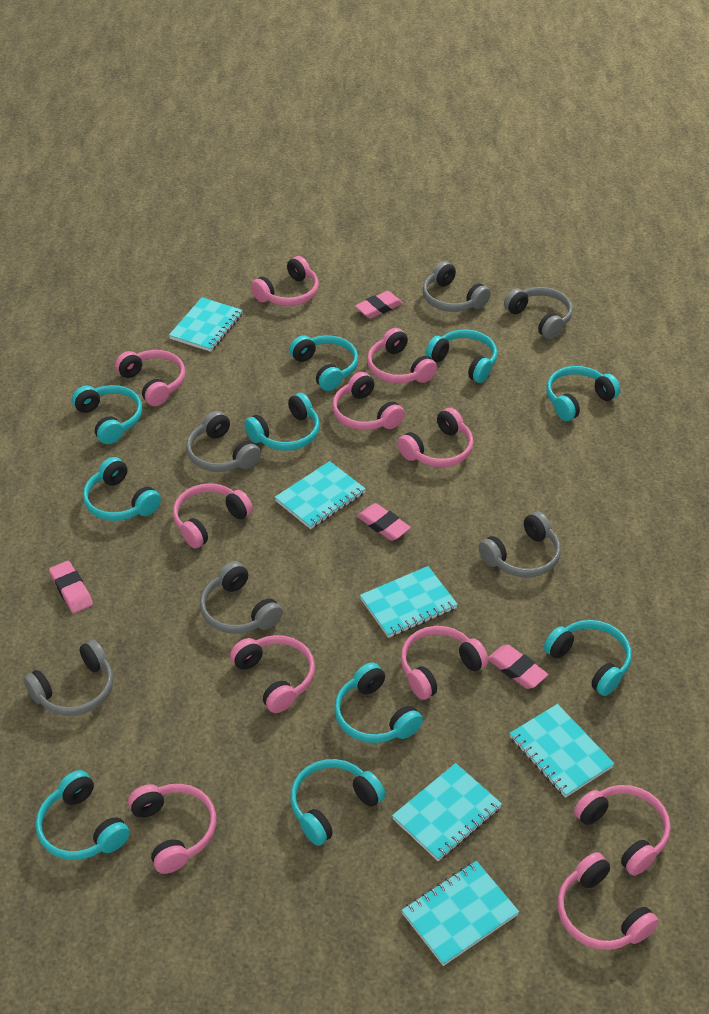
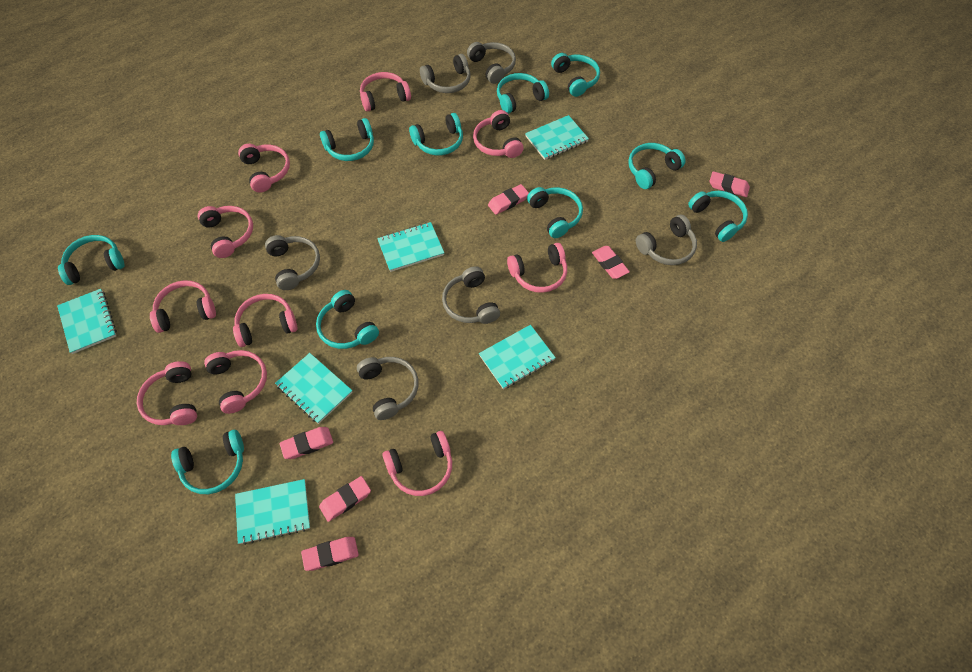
pink eraser: [49,561,93,613] [355,291,403,319] [357,503,411,541] [488,645,548,689] = 4 -> [280,427,333,459] [301,537,359,571] [319,476,371,522] [488,184,529,215] [592,246,630,279] [710,171,750,197] = 6
pink headphones: [115,350,185,406] [128,784,216,874] [173,483,253,548] [230,635,315,713] [251,256,319,306] [332,372,405,430] [367,328,437,383] [397,408,474,467] [401,626,489,700] [557,852,659,950] [574,785,671,876] = 11 -> [137,361,197,425] [150,280,216,333] [198,206,253,258] [204,350,267,414] [233,294,298,347] [238,144,290,193] [360,72,411,112] [382,431,452,496] [473,110,524,158] [507,243,567,293] = 10

